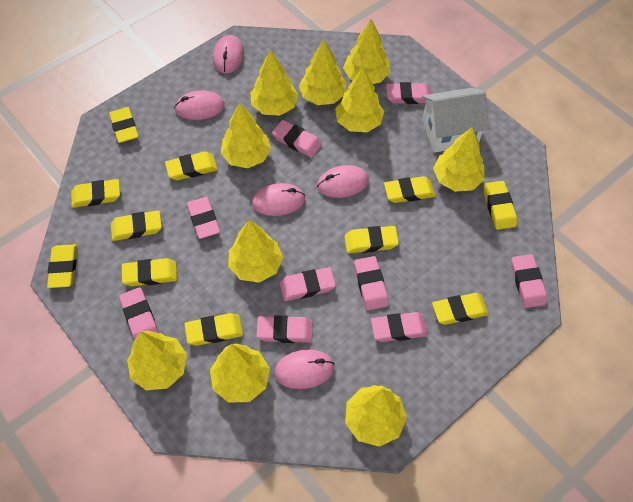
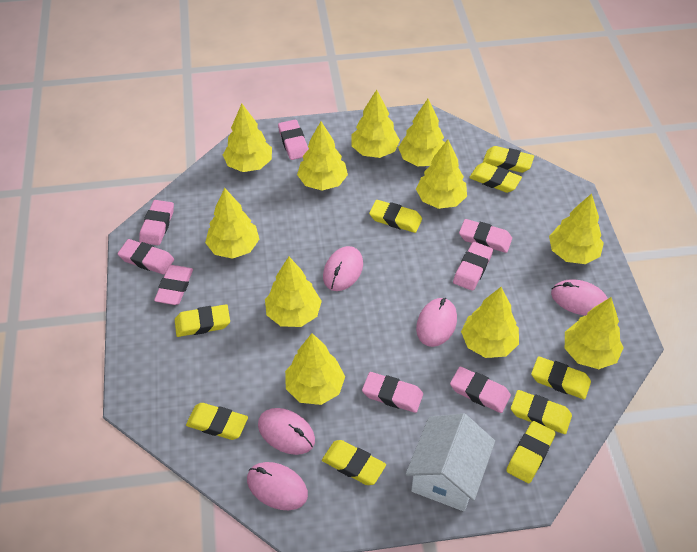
pink eraser: [119,287,159,340] [187,197,220,239] [257,315,313,343] [272,120,322,158] [280,267,336,301] [354,256,389,310] [371,312,428,342] [386,82,431,104] [511,254,547,308] = 9 -> [118,239,174,274] [139,200,174,245] [154,265,193,305] [278,120,308,160] [362,372,423,413] [450,367,511,413] [453,242,493,291] [459,219,512,253] = 8
yellow eraser: [47,244,77,288] [71,179,120,208] [109,107,139,143] [111,210,162,241] [122,258,177,286] [165,151,218,180] [184,313,243,346] [344,226,399,253] [384,176,436,203] [432,293,489,325] [484,181,517,230] = 11 -> [175,304,230,337] [186,403,248,440] [322,440,386,485] [369,200,422,233] [469,162,522,193] [483,146,534,173] [506,421,556,483] [511,390,572,434] [531,356,591,399] = 9
yellow tree: [127,331,187,391] [210,343,270,403] [221,103,271,168] [228,220,283,283] [250,50,299,116] [299,39,346,105] [335,67,384,132] [343,19,390,84] [345,385,407,447] [433,127,485,192] = 10 -> [205,188,259,259] [223,104,272,172] [265,257,322,327] [285,333,345,405] [297,122,348,190] [352,90,400,158] [398,99,445,166] [416,140,467,209] [461,287,519,358] [549,194,604,264] [565,297,624,369] = 11

